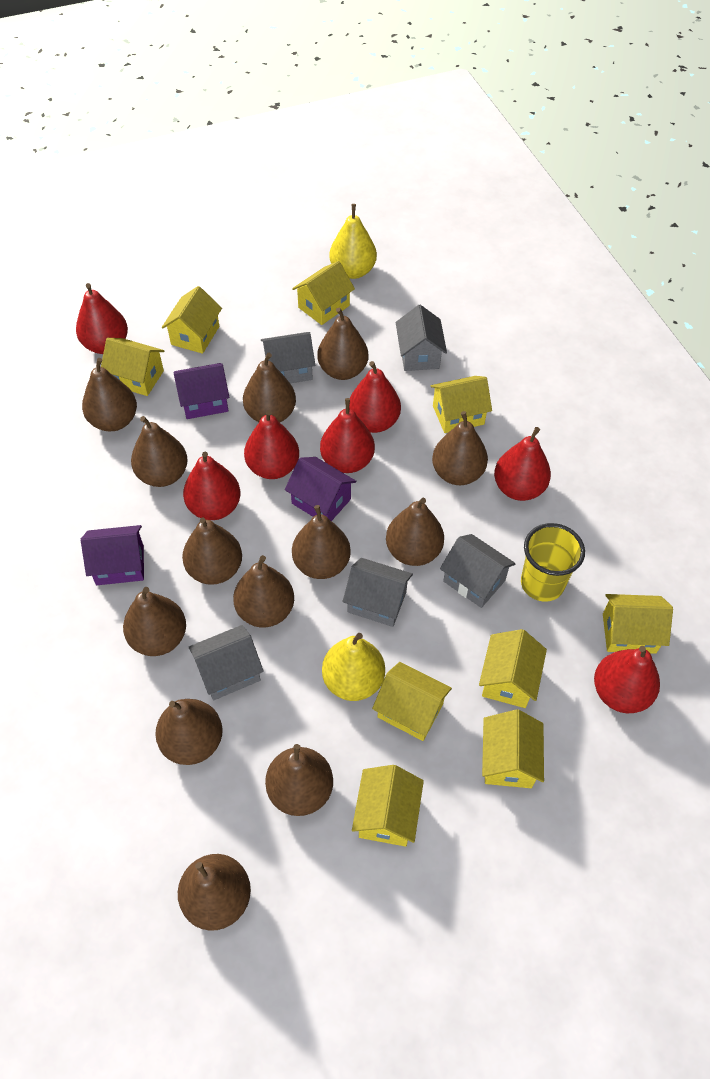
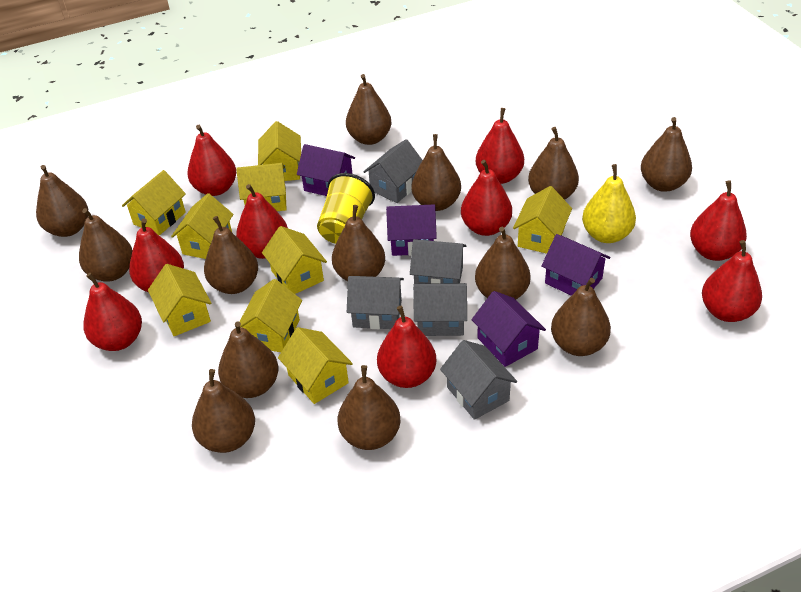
purple house: [81,525,144,585] [174,363,229,419] [285,457,357,521] = 3 -> [297,144,355,196] [386,204,437,256] [472,291,546,367] [542,234,610,296] = 4
red pear: [76,283,128,354] [183,452,240,520] [244,410,299,479] [320,398,375,473] [349,361,401,433] [494,427,551,501] [594,646,660,713] = 7 -> [84,273,142,351] [129,218,184,292] [188,125,236,196] [236,184,288,259] [377,306,436,388] [461,160,512,236] [476,108,524,184] [690,180,747,261] [702,240,762,322] = 9
yellow pear: [322,633,385,701] [329,204,377,279] = 2 -> [582,164,636,243] = 1

